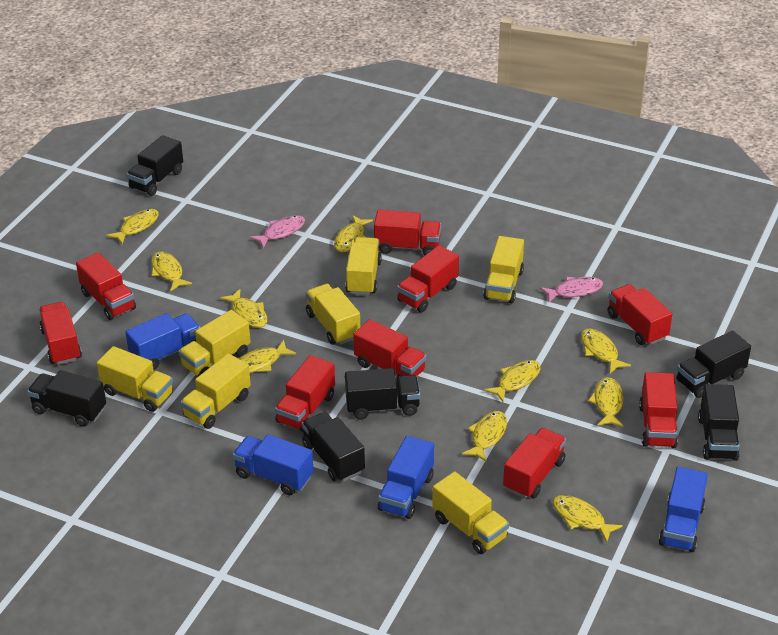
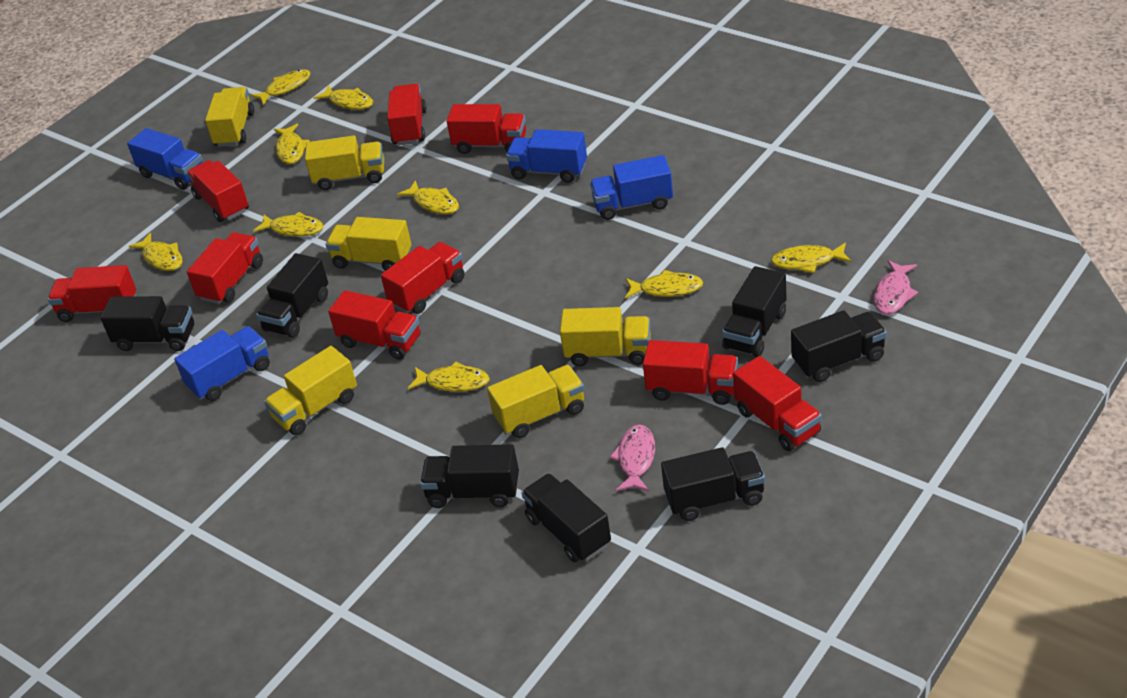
black truck: [27,370,106,427] [127,135,183,196] [302,412,365,482] [345,368,420,420] [676,331,751,398] [698,384,740,461] = 6 -> [100,296,194,351] [256,253,328,338] [420,444,519,508] [521,473,611,563] [661,447,765,521] [722,266,786,357] [791,310,887,382] = 7
yellow fish: [106,209,159,244] [151,251,192,291] [220,289,268,328] [238,340,296,373] [334,215,373,252] [462,411,507,462] [484,360,541,402] [553,495,623,543] [581,328,631,373] [588,377,623,427] = 10 -> [129,233,183,271] [250,69,311,105] [253,212,324,237] [274,123,310,164] [314,85,373,110] [397,180,459,214] [408,361,490,392] [625,270,703,299] [771,242,851,273] = 9
yellow truck: [97,346,173,412] [178,310,251,376] [180,353,251,429] [306,284,360,345] [345,237,382,295] [432,471,509,554] [483,236,524,304] = 7 -> [205,87,254,147] [264,346,357,435] [305,136,384,190] [326,217,412,271] [487,365,584,438] [560,307,651,366] = 6

